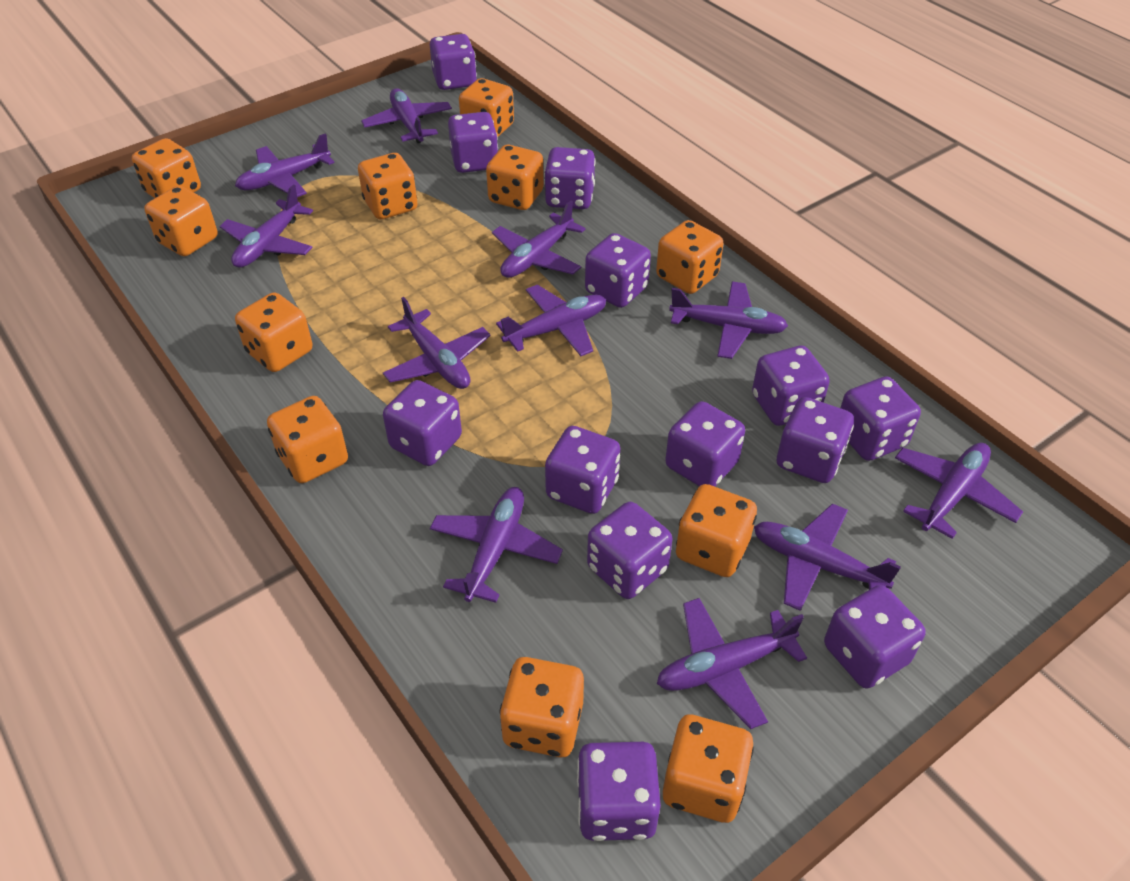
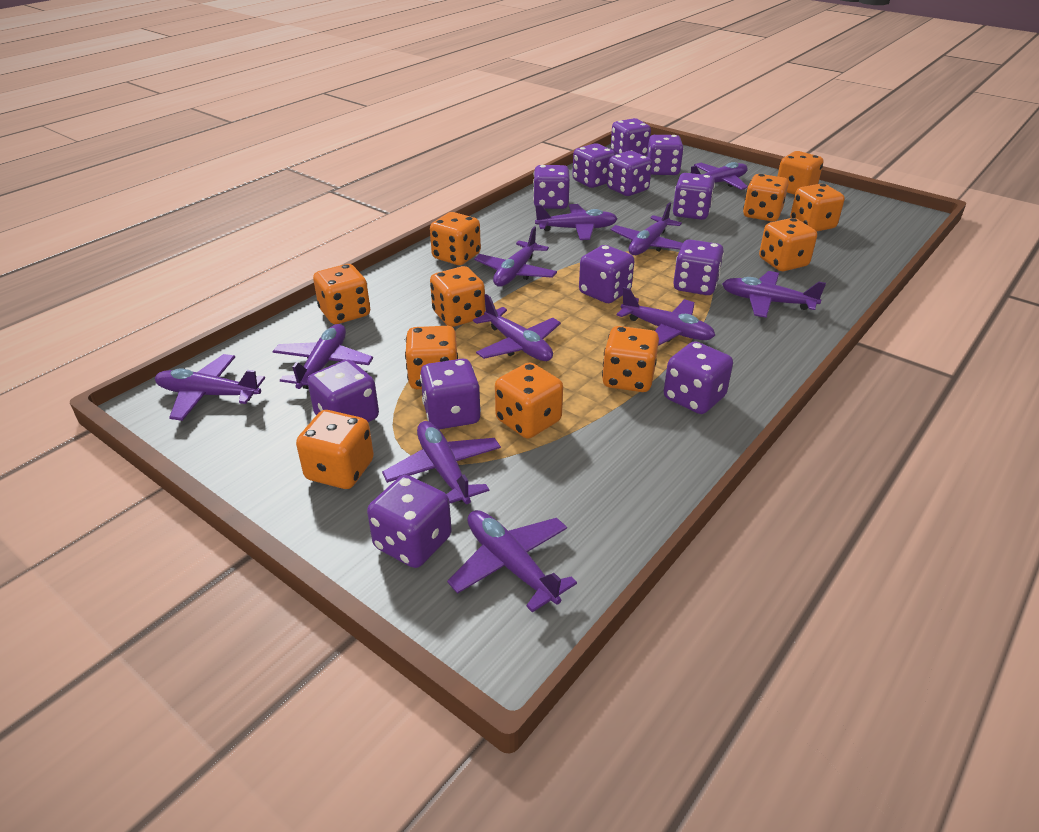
purple dice: [383,380,462,466] [430,34,477,90] [448,112,498,173] [544,147,596,209] [545,426,620,514] [577,742,661,841] [585,233,651,308] [587,502,673,599] [665,401,745,487] [752,346,830,426] [777,397,854,483] [824,585,926,689] [841,376,921,461] = 13 -> [307,360,379,422] [367,475,452,568] [420,359,481,429] [533,165,570,209] [572,143,616,188] [579,245,634,303] [607,151,652,196] [611,118,651,156] [647,135,684,175] [664,341,733,414] [673,173,715,220] [673,239,724,295] = 12

